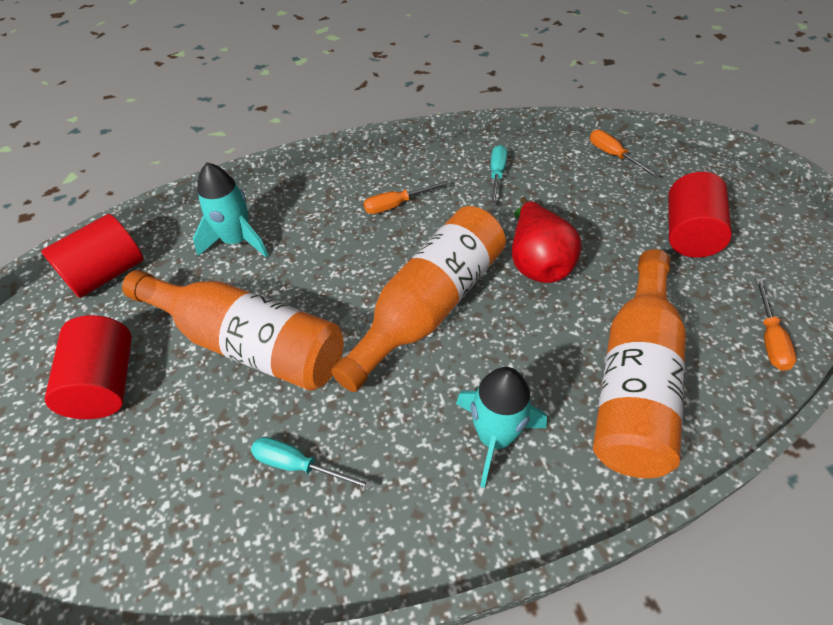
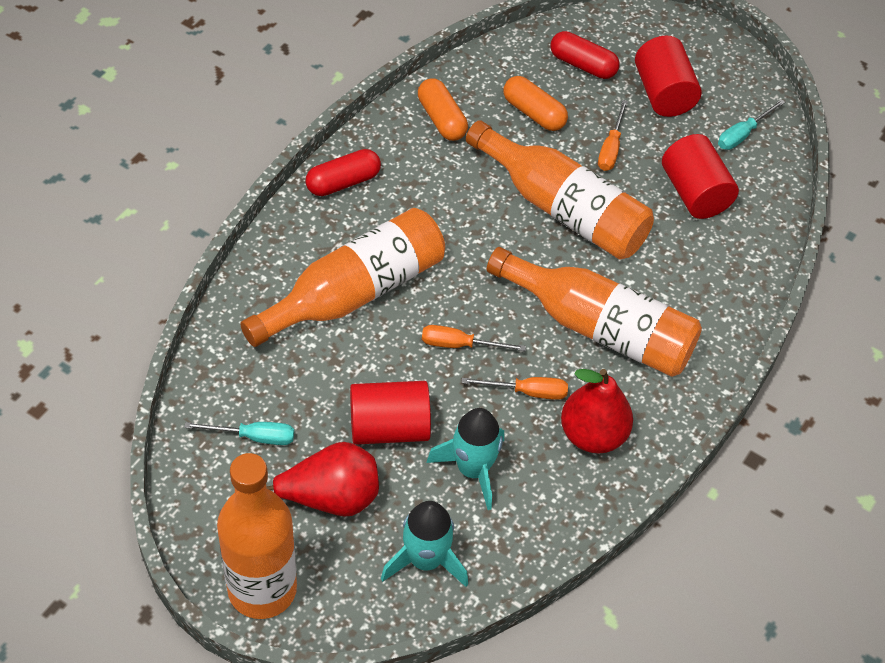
orange bottle: [122,270,344,391] [331,206,506,392] [593,249,686,478] = 3 -> [217,453,297,619] [240,208,445,347] [466,120,654,260] [487,247,702,377] = 4
orange capsule: none = 0 -> [418,78,468,141] [503,76,568,131] = 2
red capsule: none = 0 -> [306,149,381,196] [550,31,619,79] = 2
red pear: [512,197,581,283] = 1 -> [267,442,379,517] [561,369,633,453] = 2

